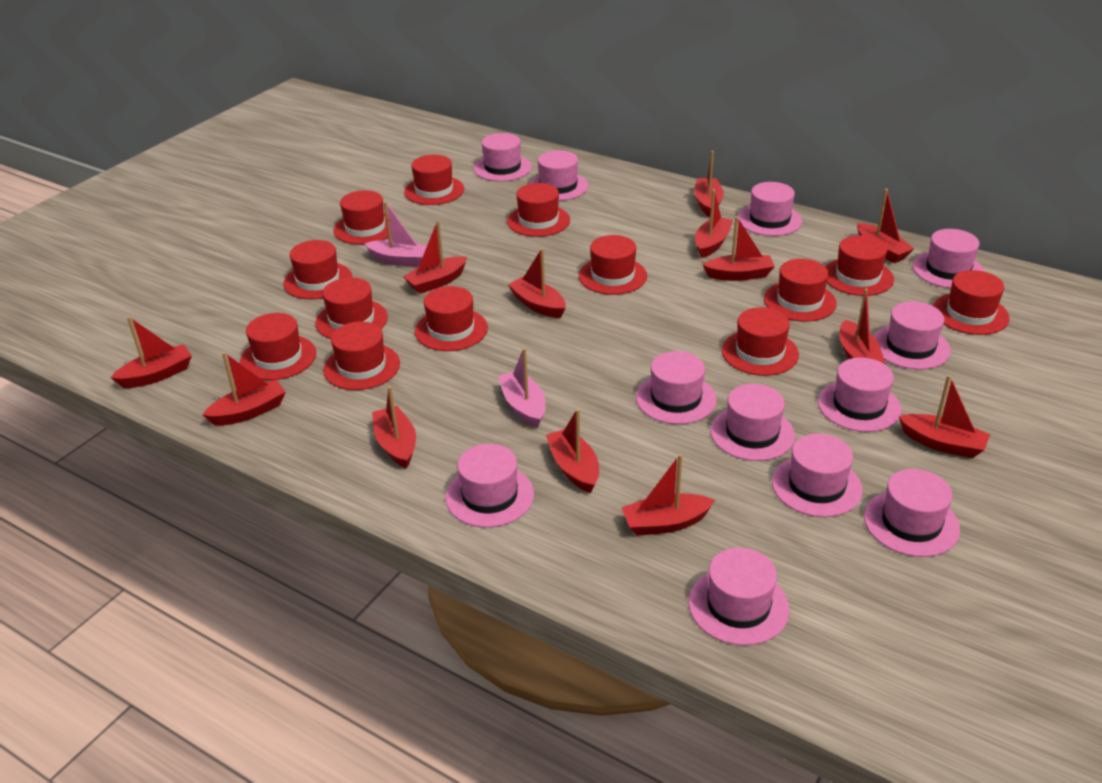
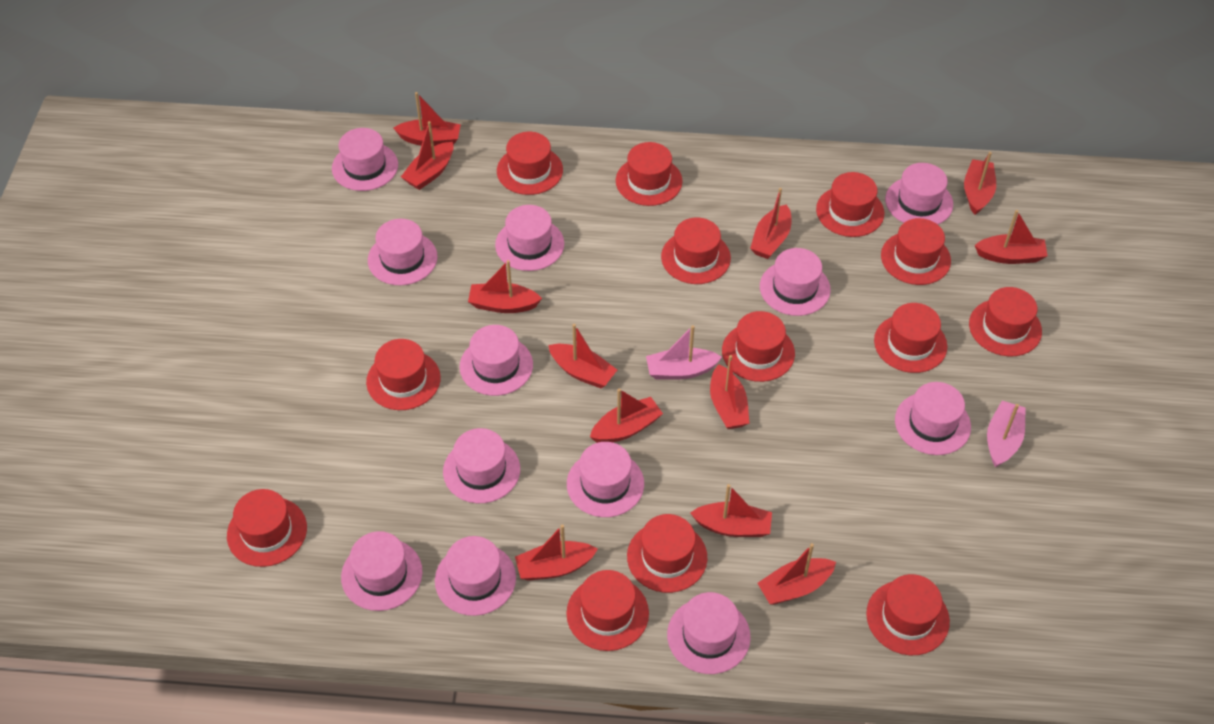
red boat: [111,316,192,388] [203,352,286,426] [372,386,416,469] [403,221,467,294] [508,248,566,318] [546,409,599,493] [621,454,715,536] [694,151,724,217] [695,189,733,258] [703,216,775,281] [839,289,885,364] [857,189,914,263] [899,375,990,458] = 13 -> [394,92,461,146] [401,121,453,190] [468,260,542,313] [515,524,598,581] [548,324,617,389] [590,389,663,443] [691,484,772,537] [710,355,749,429] [750,188,791,259] [757,543,836,605] [964,152,996,215] [975,210,1047,264] = 12

